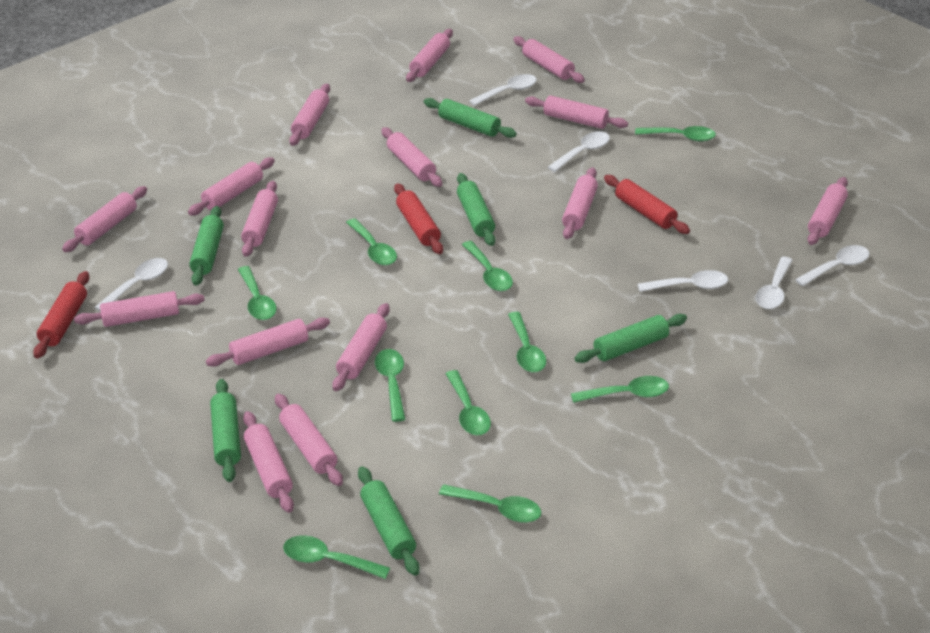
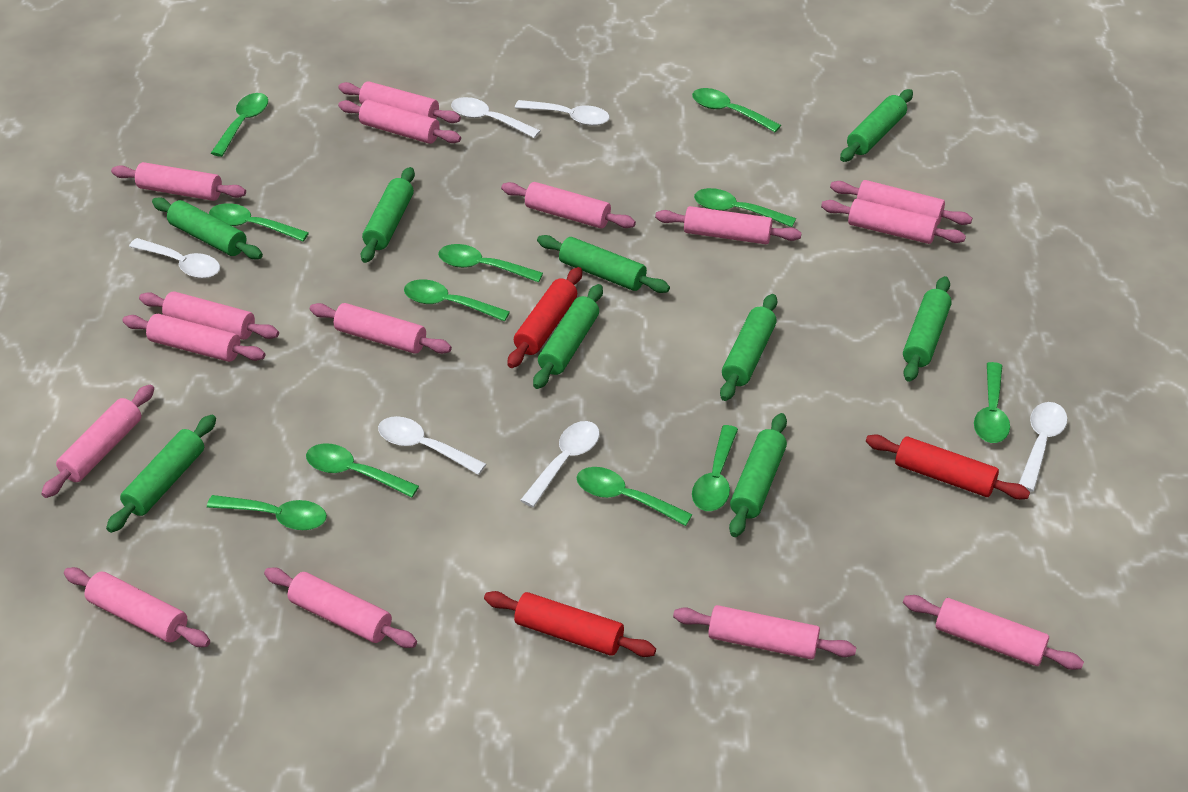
green rolling pin: [189,206,224,286] [210,379,241,482] [358,466,420,576] [424,98,517,138] [457,173,495,246] [574,314,687,363] = 6 -> [106,415,216,533] [152,197,263,259] [361,167,415,263] [533,284,603,389] [537,235,670,293] [720,294,777,401] [729,413,787,537] [840,89,913,162] [903,276,952,382] = 9
green spoon: [238,266,277,320] [283,535,390,579] [346,218,397,265] [375,349,405,422] [439,484,541,523] [445,370,491,435] [462,241,513,291] [508,312,546,372] [571,376,669,403] [635,126,716,142] = 10 -> [207,495,327,530] [209,203,309,241] [211,93,268,157] [306,443,419,498] [404,280,510,322] [438,244,543,282] [576,467,693,526] [692,88,781,132] [692,425,738,511] [694,188,796,227] [974,362,1010,443] = 11

